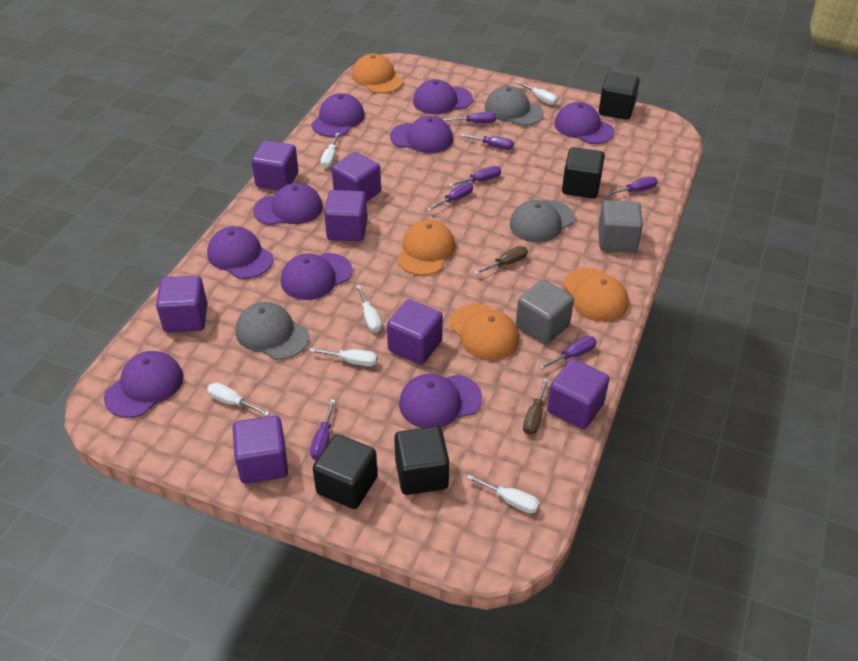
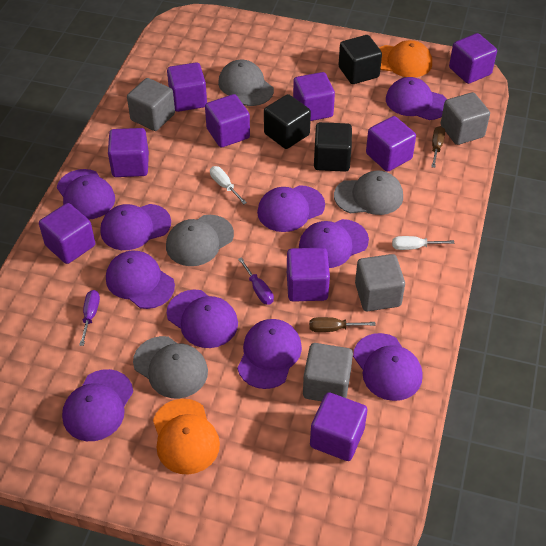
black cube: [313,434,378,509] [394,426,449,495] [562,147,605,199] [599,72,640,120] = 4 -> [264,94,311,149] [314,122,352,172] [338,35,382,84] = 3
grey cap: [235,302,309,360] [485,86,544,126] [510,200,575,242] = 3 -> [133,336,208,398] [166,215,234,266] [218,60,274,106] [334,171,403,215] = 4
grey cube: [516,279,574,344] [598,200,643,252] = 2 -> [127,78,175,131] [303,343,353,401] [355,254,405,311] [441,92,490,145] = 4
orange cap: [352,54,403,94] [397,220,455,275] [449,304,519,360] [563,268,629,322] = 4 -> [153,399,220,475] [379,40,432,77] = 2
purple cap: [104,351,183,418] [207,226,273,279] [253,183,323,225] [281,253,353,300] [311,93,365,137] [390,116,453,153] [399,373,482,428] [413,79,473,114] [555,102,614,144] = 9 -> [57,169,115,219] [62,369,133,441] [100,204,171,250] [106,251,175,309] [167,290,238,348] [237,319,302,389] [257,185,325,232] [299,219,369,268] [353,333,423,401] [386,77,447,120] = 10
purple cube: [156,276,207,332] [233,415,288,484] [252,140,298,190] [324,190,367,241] [332,152,381,202] [387,299,443,365] [547,359,609,429] = 7 -> [39,203,95,264] [108,128,149,177] [167,62,207,112] [205,94,250,148] [287,248,330,302] [293,72,335,121] [310,392,367,461] [366,116,416,172] [449,33,497,84] = 9
purple screwdriver: [310,399,335,460] [427,182,473,211] [443,112,496,123] [449,166,501,187] [461,134,514,150] [539,336,596,370] [605,176,658,196] = 7 -> [79,290,100,346] [238,257,274,305] = 2
white screwdriver: [207,383,270,416] [309,348,377,366] [321,133,340,168] [356,285,382,332] [466,474,540,513] [516,81,558,105] = 6 -> [210,166,247,204] [392,236,454,250] = 2

